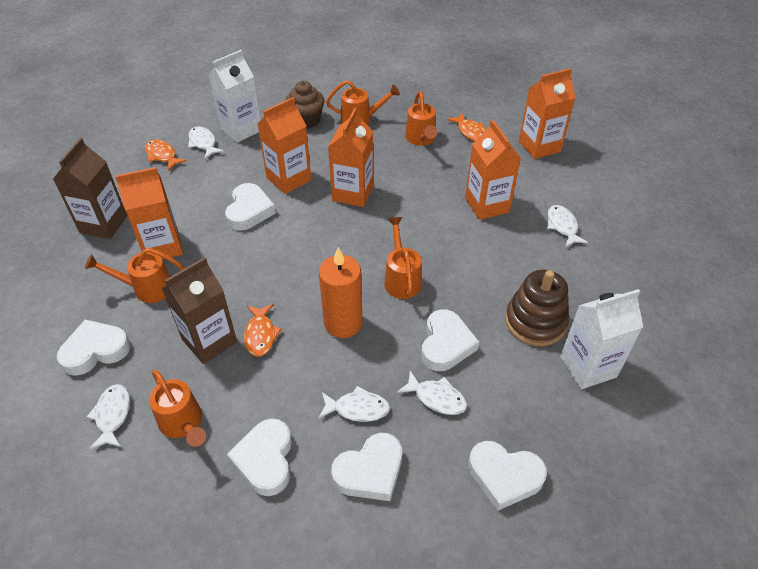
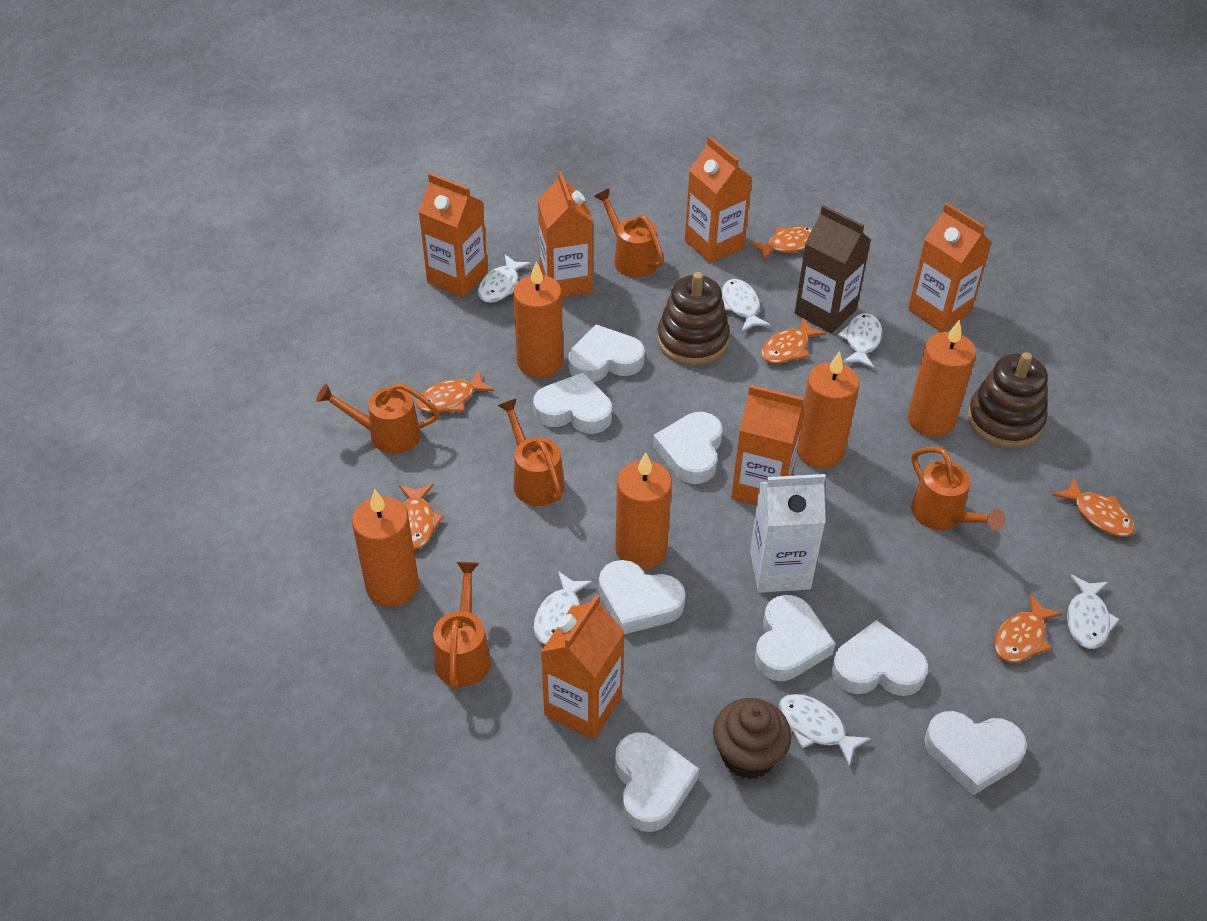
brown carton: [53,138,127,239] [162,257,237,364] = 2 -> [795,205,871,333] = 1
brown stacking toy: [505,270,569,346] = 1 -> [657,272,730,366] [967,352,1048,448] = 2
orange candle: [319,247,362,338] = 1 -> [352,489,419,607] [513,261,563,378] [615,452,672,570] [797,351,859,468] [908,320,976,437] = 5
orange carton: [115,167,183,259] [257,97,311,194] [328,108,373,207] [465,119,521,220] [519,68,575,159] = 5 -> [418,173,488,297] [538,171,593,298] [541,594,625,740] [685,136,752,264] [731,385,805,506] [908,203,992,332] = 6
orange fish: [145,140,187,171] [244,304,282,357] [447,112,485,141] = 3 -> [399,484,444,550] [416,370,494,413] [750,227,812,261] [761,317,826,364] [994,594,1063,662] [1052,477,1135,537] = 6
white carton: [209,50,261,143] [560,289,643,389] = 2 -> [750,474,826,593] = 1
white fish: [87,384,130,449] [188,126,224,159] [319,386,390,422] [397,371,467,415] [547,205,588,247] = 5 -> [478,255,531,303] [534,571,593,645] [722,279,771,332] [779,694,871,766] [838,313,882,369] [1067,575,1120,649] = 6
white heart: [57,320,130,376] [225,183,276,231] [227,418,292,496] [331,433,402,501] [421,309,479,371] [468,441,547,511] = 6 -> [533,373,612,434] [569,324,645,382] [599,560,685,634] [615,732,699,832] [653,412,722,484] [755,595,836,681] [831,620,928,696] [924,711,1027,795] = 8

